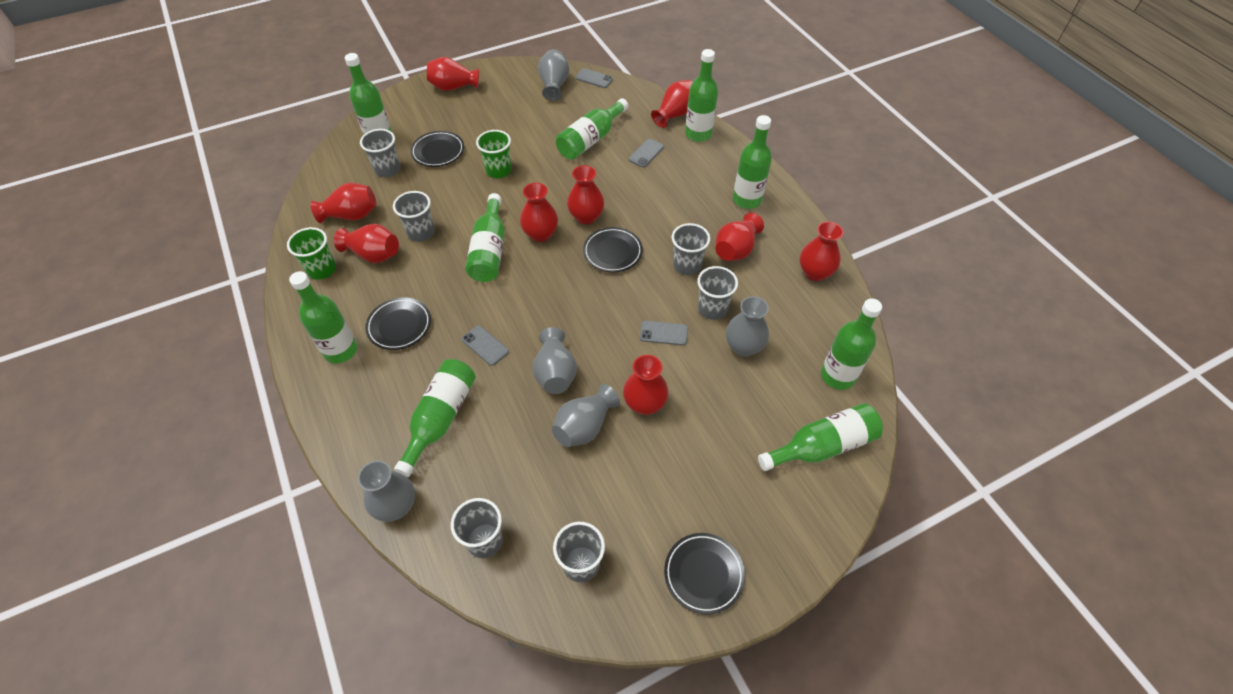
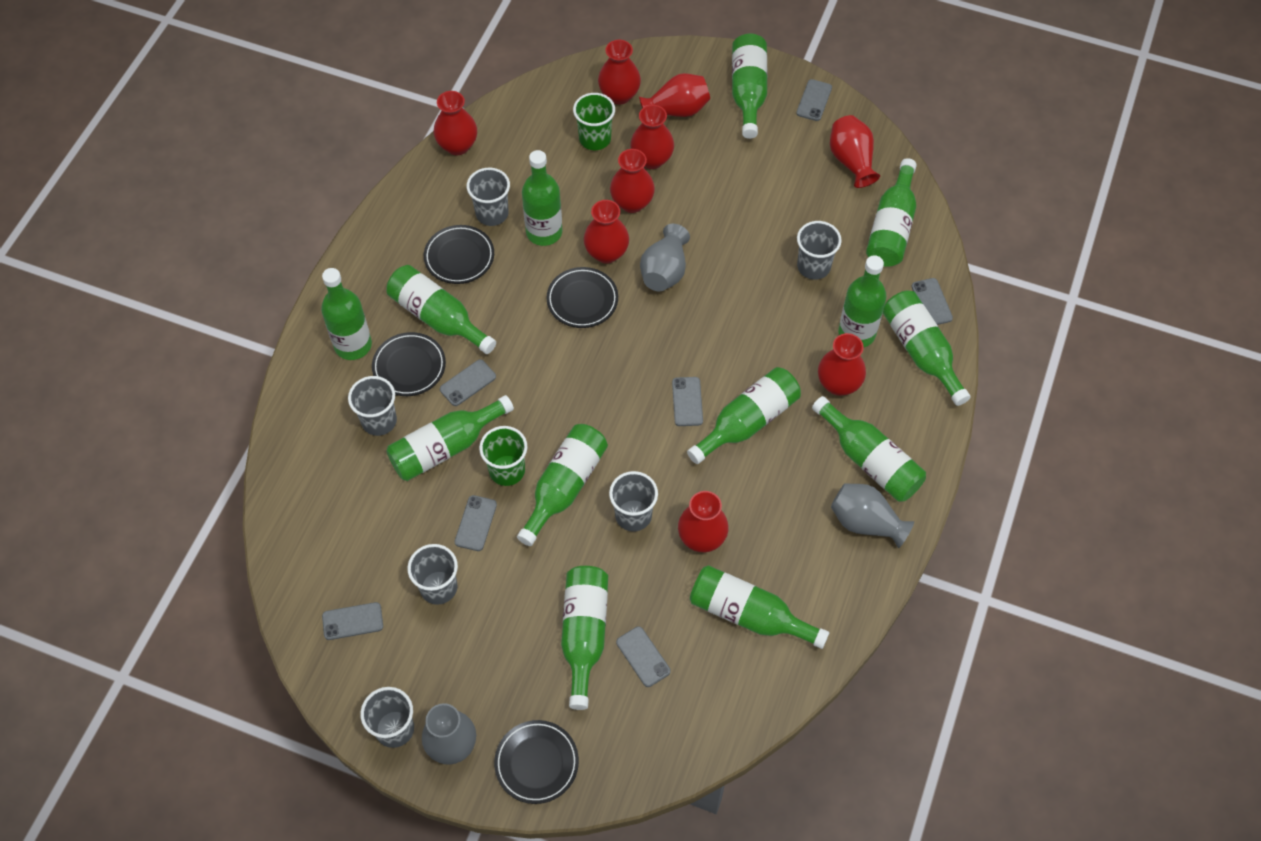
green bottle: [289,271,358,364] [345,53,392,135] [394,359,476,477] [465,193,505,282] [556,98,628,160] [685,49,718,142] [733,115,772,209] [758,403,883,471] [821,298,882,390] = 9 -> [321,268,372,360] [386,395,514,481] [387,265,496,354] [517,424,608,546] [522,150,562,246] [561,566,608,710] [687,367,801,464] [690,565,829,649] [732,33,767,139] [812,396,926,502] [838,255,886,347] [866,158,917,267] [883,290,971,406] = 13
grey phone: [462,325,509,366] [576,68,613,88] [629,139,664,167] [640,321,688,345] = 4 -> [322,602,383,640] [440,359,496,406] [455,495,497,551] [616,626,671,687] [672,377,703,426] [796,79,832,121] [911,278,953,325] = 7
grey vase: [358,460,415,522] [533,327,577,394] [538,49,570,101] [552,384,620,447] [726,296,769,357] = 5 -> [422,703,476,765] [640,224,690,291] [831,483,914,548] = 3

